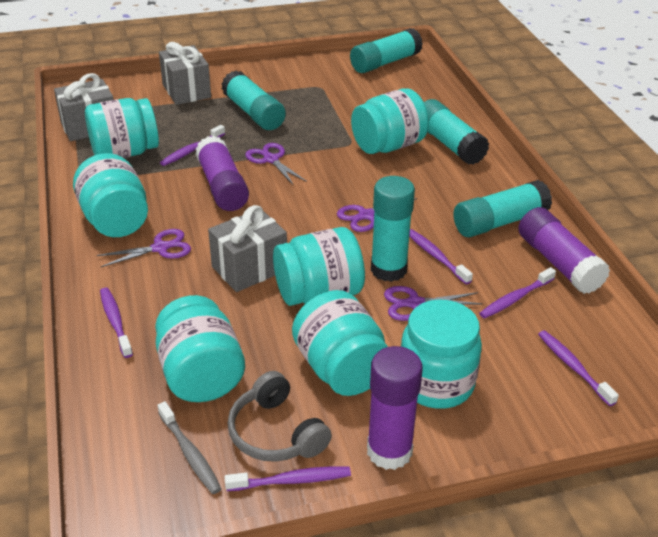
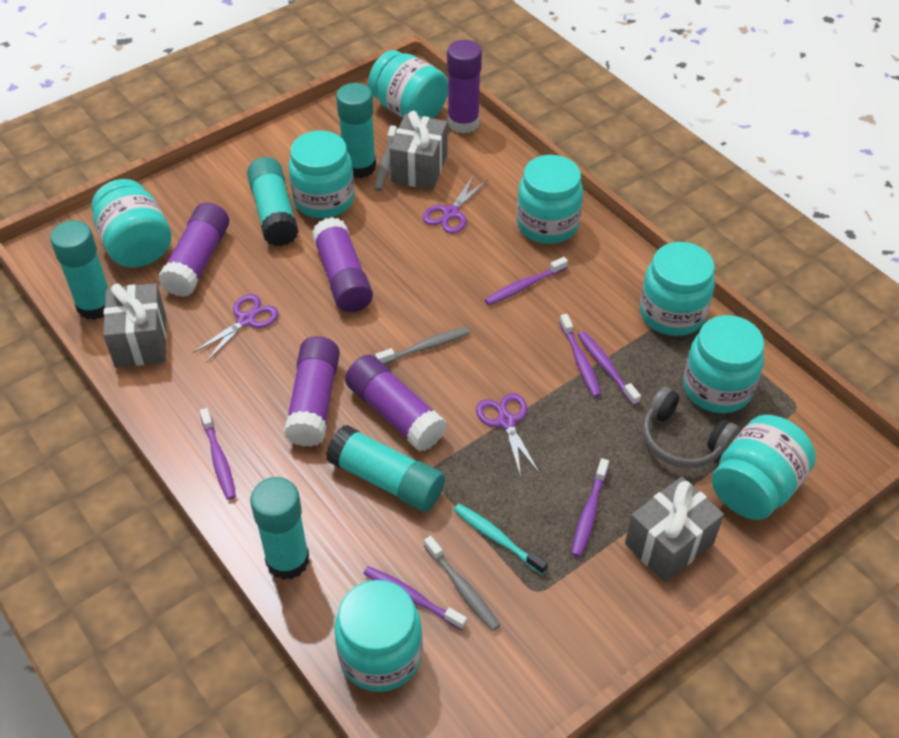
grey toothbrush: [157,401,221,494] = 1 -> [375,125,397,191] [375,327,470,365] [424,536,500,631] = 3
purple glue stick: [196,136,249,211] [367,346,423,470] [518,207,610,294] = 3 -> [158,202,229,297] [284,336,340,447] [312,217,373,312] [345,355,447,451] [447,40,482,133] = 5
purple scissors: [97,229,191,267] [245,143,307,186] [337,198,417,232] [384,286,483,321] = 4 -> [193,294,279,362] [422,175,488,234] [476,393,540,477] = 3
turquoise jar: [73,153,148,237] [85,98,159,158] [155,295,245,402] [273,227,365,306] [292,290,388,396] [351,88,429,154] [401,299,482,409] = 7 -> [91,179,171,267] [288,130,354,218] [334,580,423,692] [368,50,448,119] [517,155,583,244] [640,242,715,336] [683,315,764,413] [712,415,816,520] = 8
turquoise toothbrush: none = 0 -> [454,504,548,575] = 1

